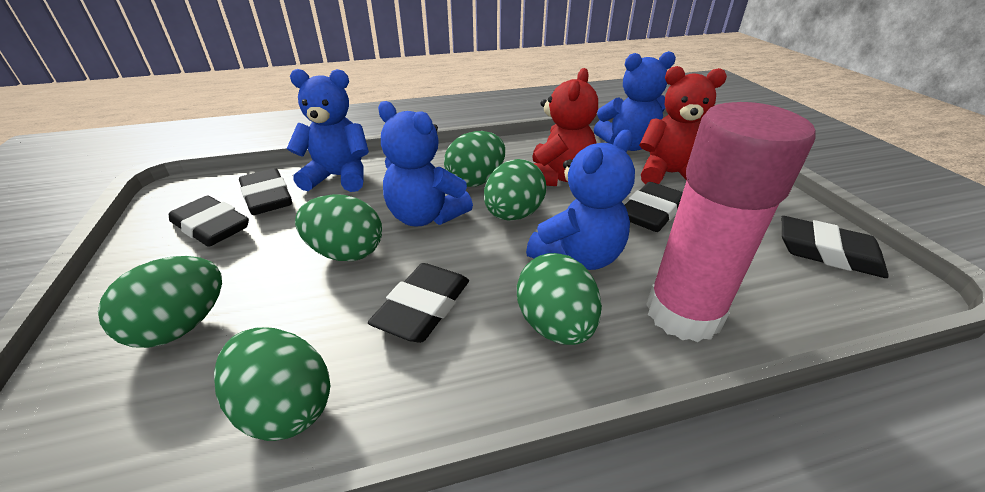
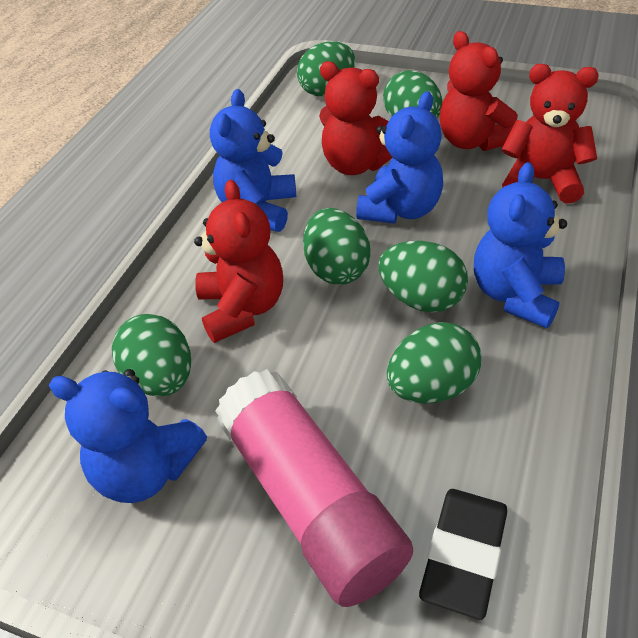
black eraser: [169,195,249,247] [239,168,292,215] [368,263,469,343] [625,182,683,232] [781,216,889,278] = 5 -> [419,489,507,620] = 1
red teddy bear: [532,68,598,186] [639,66,727,184] = 2 -> [194,180,283,343] [319,61,392,175] [440,31,518,151] [501,64,599,203] = 4

